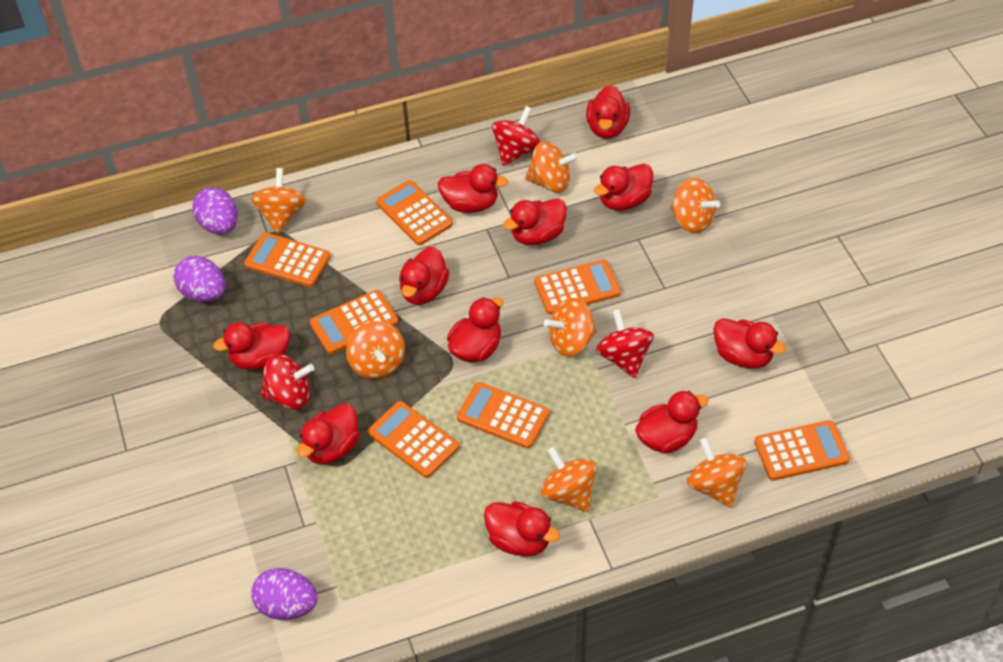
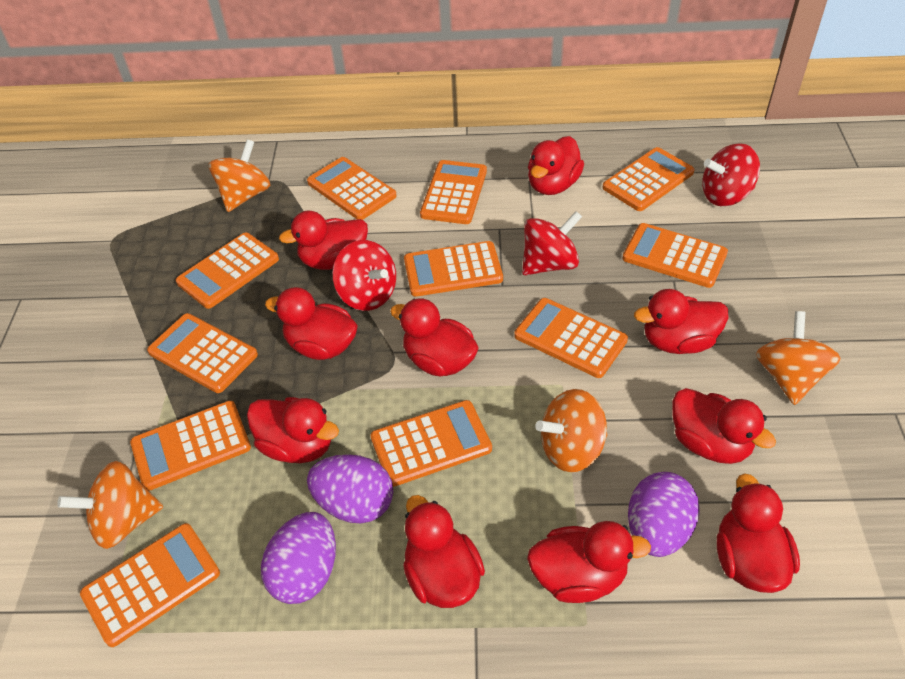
orange calculator: [244,232,331,287] [310,290,399,354] [368,401,459,478] [376,180,453,245] [457,382,549,449] [534,259,621,315] [754,420,850,481] = 7 -> [80,523,220,647] [130,401,251,491] [147,313,258,393] [176,232,279,309] [307,157,396,220] [370,400,492,487] [404,241,503,297] [420,160,487,224] [514,298,628,378] [602,147,694,211] [622,223,728,288] = 11
orange spinning top: [251,168,307,233] [346,321,405,379] [525,141,579,193] [541,446,597,512] [544,298,597,356] [670,177,720,233] [687,437,747,508] = 7 -> [57,461,163,549] [209,140,270,212] [535,389,608,472] [756,311,841,405] = 4
red duck: [213,322,290,370] [297,404,360,464] [399,247,450,305] [438,164,508,213] [447,297,503,363] [484,501,560,557] [503,199,567,245] [586,85,630,139] [594,164,653,211] [635,391,709,454] [713,318,786,369] = 11 -> [247,397,339,463] [265,287,358,360] [279,211,368,270] [390,298,479,376] [403,495,485,608] [527,521,651,603] [528,136,584,195] [634,289,729,354] [672,388,776,464] [717,473,800,593] = 10

